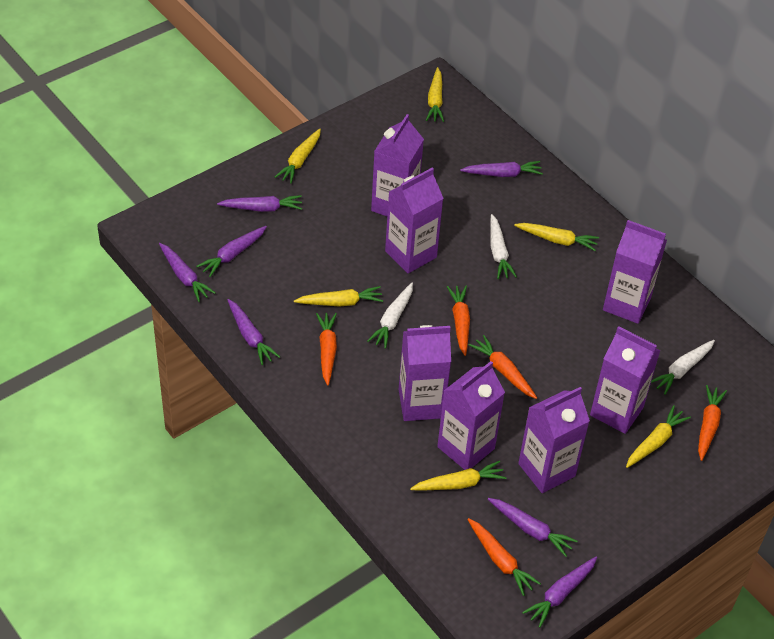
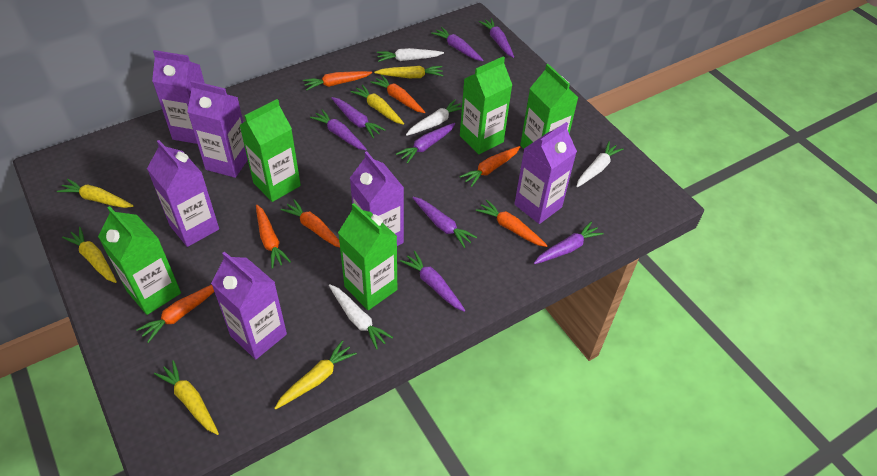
green carton: none = 0 -> [98,206,181,315] [239,99,301,202] [338,203,397,310] [460,56,512,154] [520,64,579,149] = 5
orange carrot: [316,313,337,385] [447,286,470,356] [467,518,541,596] [469,335,537,399] [698,385,727,461] = 5 -> [136,285,214,343] [256,205,291,268] [280,199,340,248] [303,71,372,91] [370,75,426,113] [459,146,520,187] [476,200,548,247] = 7
purple carrot: [159,243,216,302] [196,226,267,277] [217,195,302,212] [228,299,280,365] [460,161,543,177] [488,498,578,557] [522,557,597,628] = 7 -> [310,109,367,150] [331,97,386,138] [396,123,455,164] [400,251,466,312] [412,197,477,248] [431,27,484,61] [479,18,514,58] [534,222,604,264] = 8
purple carton: [371,114,424,216] [385,168,444,273] [399,325,451,421] [437,361,505,470] [518,387,590,493] [590,326,660,434] [603,220,667,324] = 7 -> [147,140,219,247] [152,50,205,144] [187,80,248,178] [211,251,287,359] [350,151,404,246] [514,122,577,224] = 6
white carrot: [367,283,413,349] [490,214,517,279] [651,340,715,395] = 3 -> [329,284,393,350] [377,48,444,62] [406,99,462,136] [576,141,623,187] = 4

